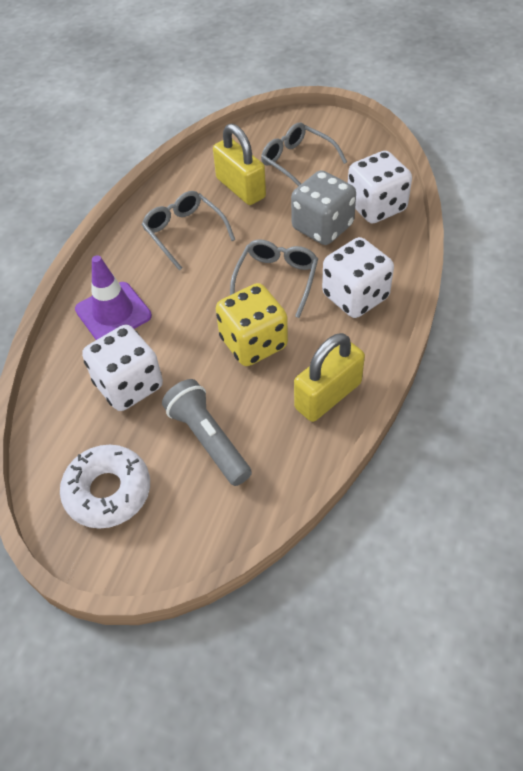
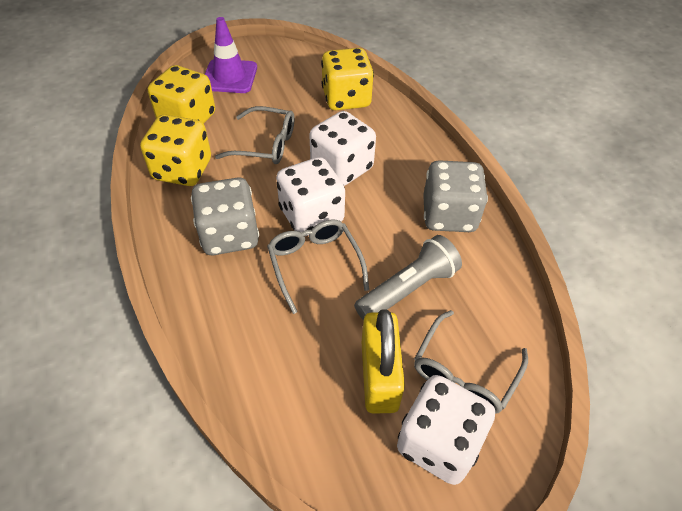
grey dice: [291,170,356,245] = 1 -> [191,177,259,255] [423,160,488,232] = 2
white donut: [60,445,150,529] = 1 -> none = 0
yellow dice: [216,283,288,366] = 1 -> [140,115,211,186] [148,65,215,124] [321,48,374,110] = 3
yellow padlock: [213,124,266,205] [294,333,365,422] = 2 -> [361,309,405,414] = 1

